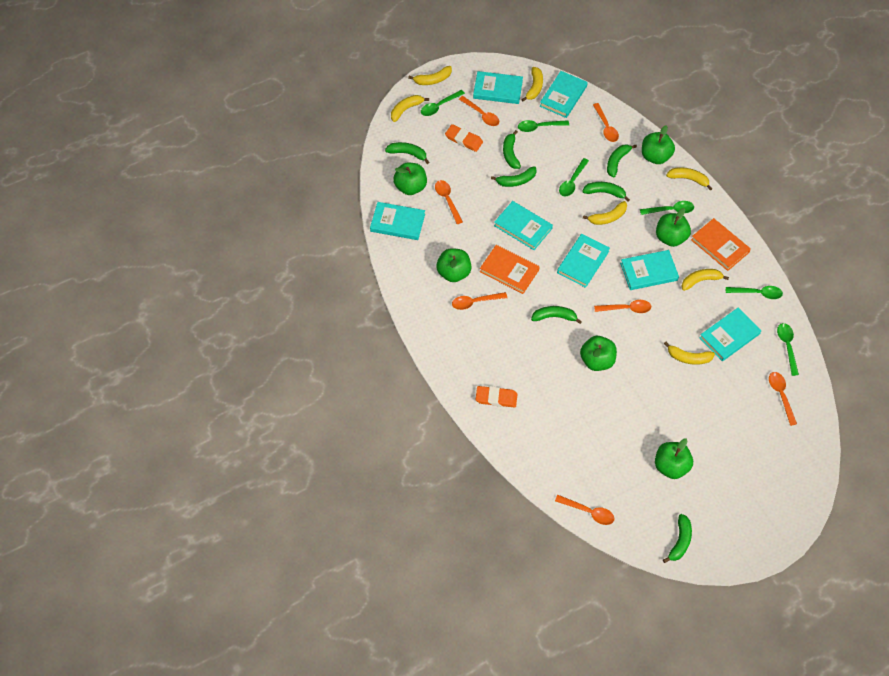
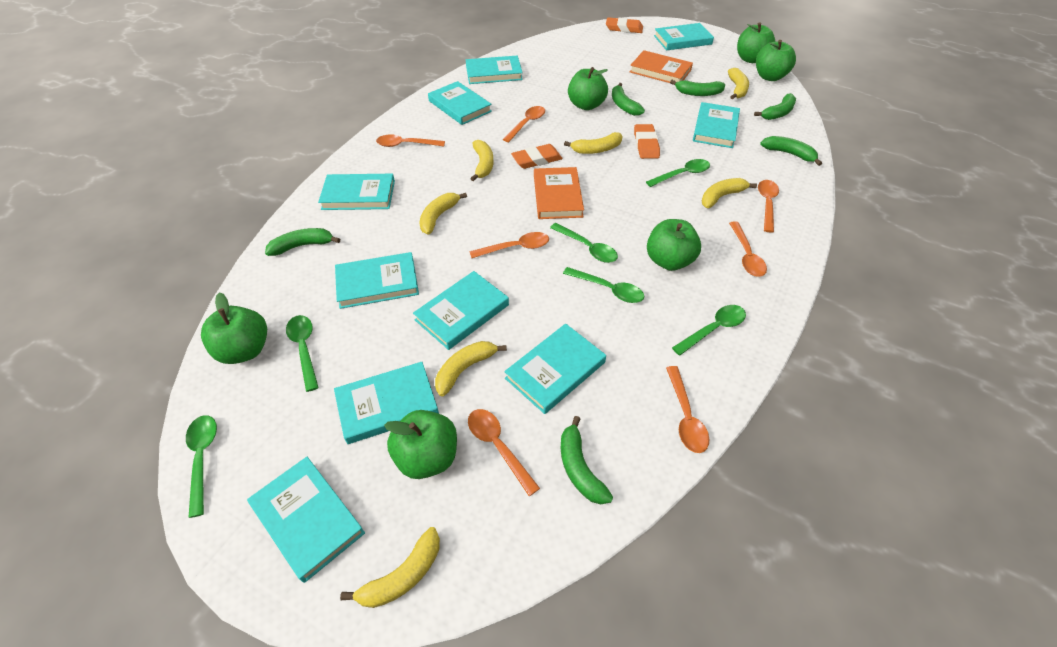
green banana: [385,142,429,164] [491,166,537,187] [503,130,521,169] [531,306,582,324] [582,182,630,202] [607,144,637,178] [663,514,692,563] = 7 -> [265,228,340,256] [561,416,613,505] [612,83,645,116] [670,80,725,96] [754,93,796,120] [760,136,822,166] = 6
orange eraser: [445,124,483,152] [476,386,517,408] = 2 -> [511,144,563,169] [606,17,643,33] [634,124,660,159] = 3
turquoise book: [370,202,425,240] [473,71,523,104] [494,201,553,250] [540,71,588,118] [557,234,610,288] [620,250,679,290] [699,307,761,361] = 7 -> [247,457,365,583] [318,174,395,210] [334,362,439,444] [335,252,419,309] [413,271,509,350] [428,81,492,125] [466,56,523,84] [504,324,606,414] [654,23,714,50] [693,102,740,148] = 10

